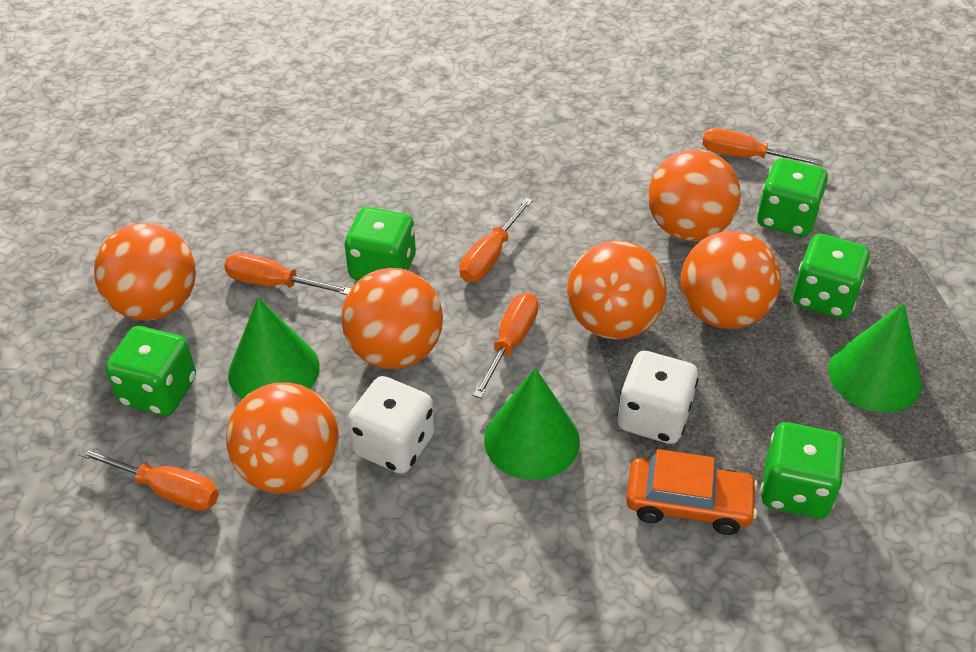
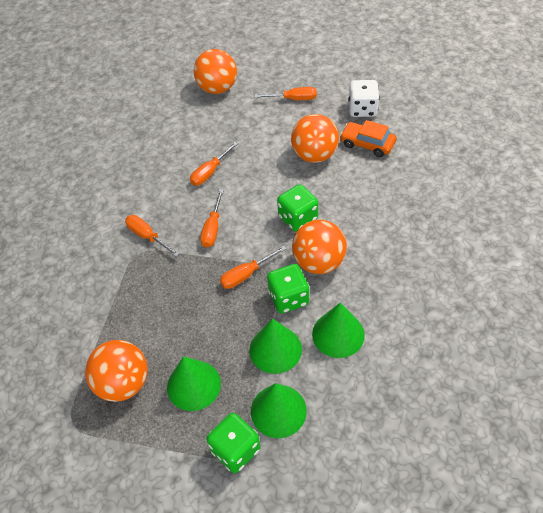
green cone: [228,297,320,399] [484,368,580,480] [828,303,922,413] = 3 -> [167,356,221,411] [249,318,302,374] [251,383,307,438] [312,302,365,358] = 4
green dice: [105,326,196,416] [344,207,416,281] [757,158,828,237] [760,422,846,519] [793,234,870,319] = 5 -> [206,413,261,473] [267,264,309,313] [277,184,318,232] = 3
orange ball: [94,223,196,321] [226,383,339,494] [341,268,443,369] [567,241,667,339] [648,149,741,241] [681,231,781,329] = 6 -> [85,340,148,402] [194,49,237,94] [291,114,339,163] [292,220,347,274] = 4
white dice: [348,376,434,474] [617,351,698,444] = 2 -> [348,80,380,117] = 1

